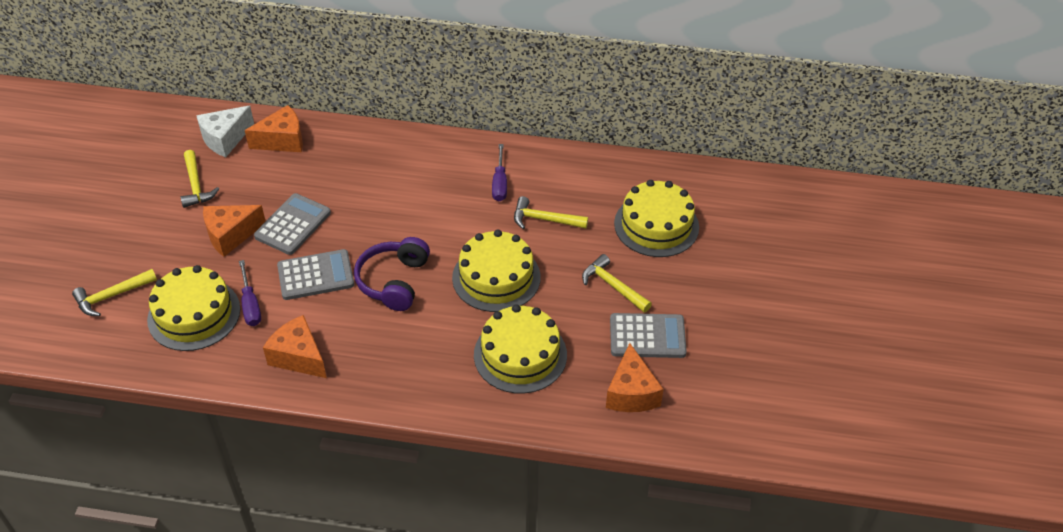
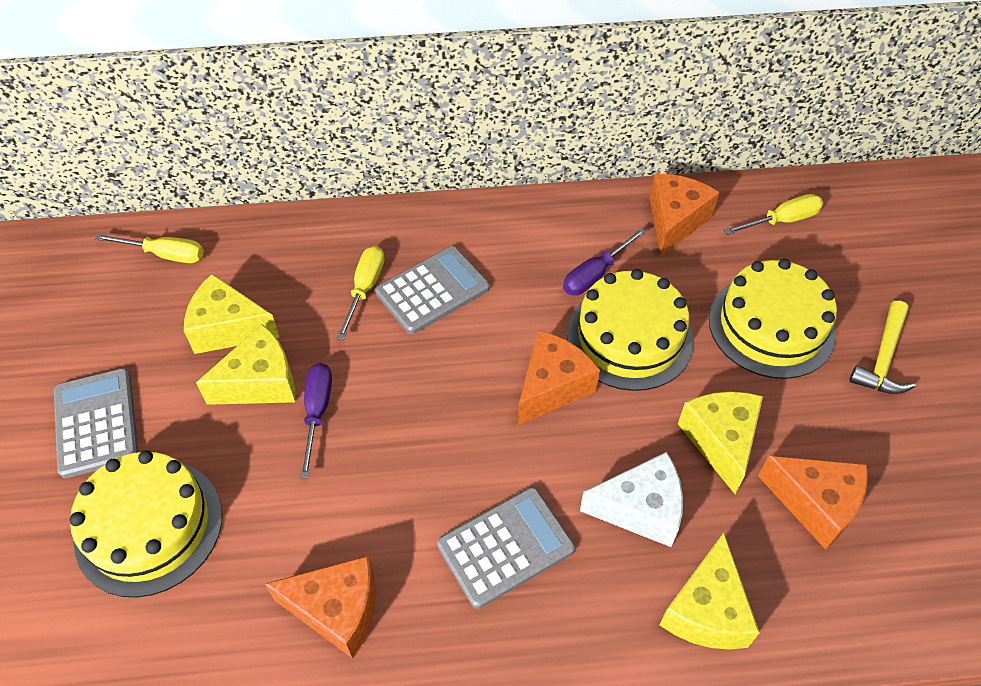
purple headphones: [354,237,430,311] = 1 -> none = 0
yellow cake: [147,265,240,351] [452,230,541,312] [474,304,567,394] [614,180,699,257] = 4 -> [69,450,222,598] [567,269,694,391] [709,259,837,379] = 3
yellow cheese: none = 0 -> [184,274,280,354] [196,324,295,405] [659,533,760,650] [678,391,763,494] = 4
yellow hammer: [72,269,157,316] [181,150,219,208] [514,196,588,229] [582,254,652,312] = 4 -> [849,301,915,394] = 1
yellow screwdriver: none = 0 -> [95,234,204,263] [336,246,384,340] [724,194,823,235] = 3

